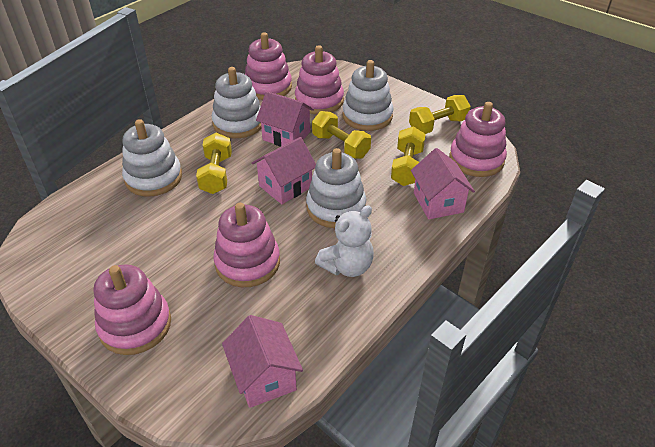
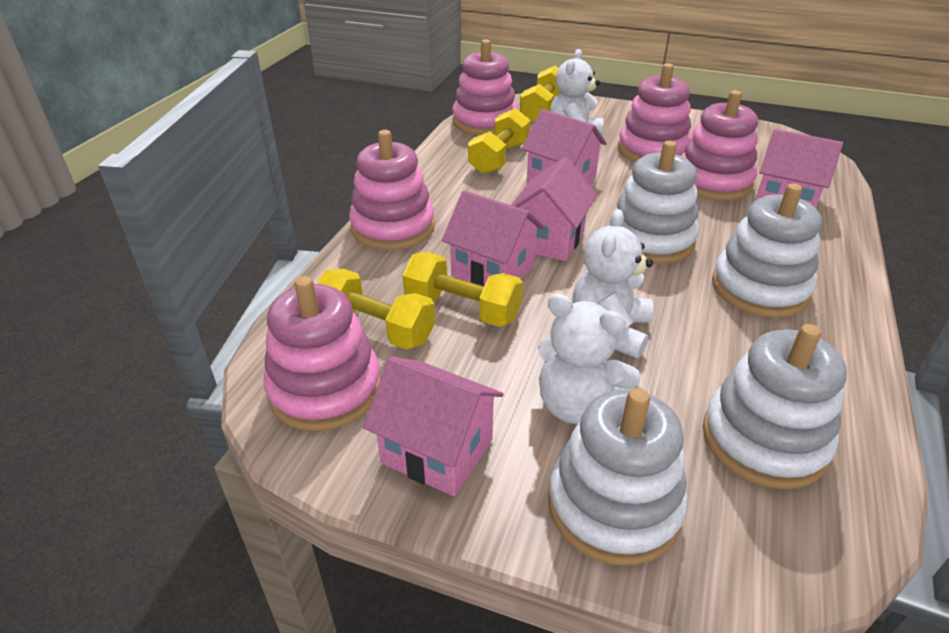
pink house: [222,315,303,408] [252,137,316,204] [256,91,314,147] [411,148,475,219] = 4 -> [363,356,504,497] [442,191,545,286] [511,157,597,261] [522,109,607,184] [756,129,843,208] = 5
white teddy bear: [315,205,374,277] = 1 -> [538,293,641,424] [550,49,604,135] [572,209,653,358] = 3

